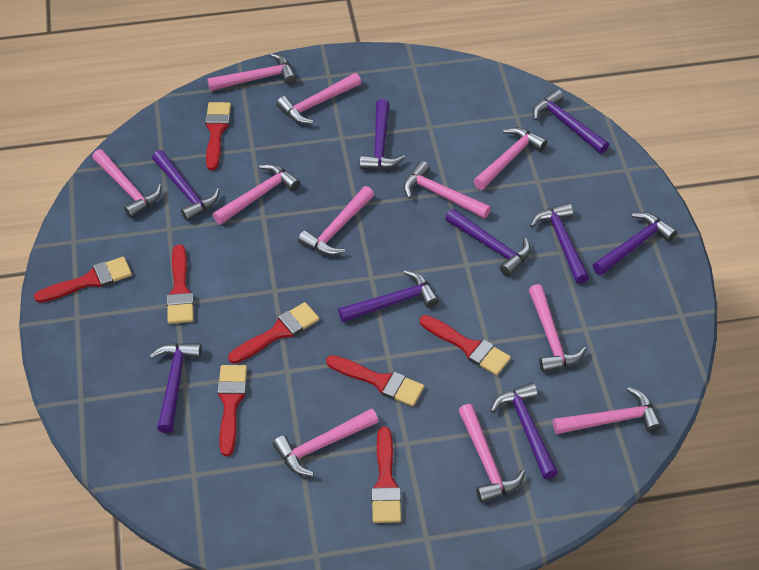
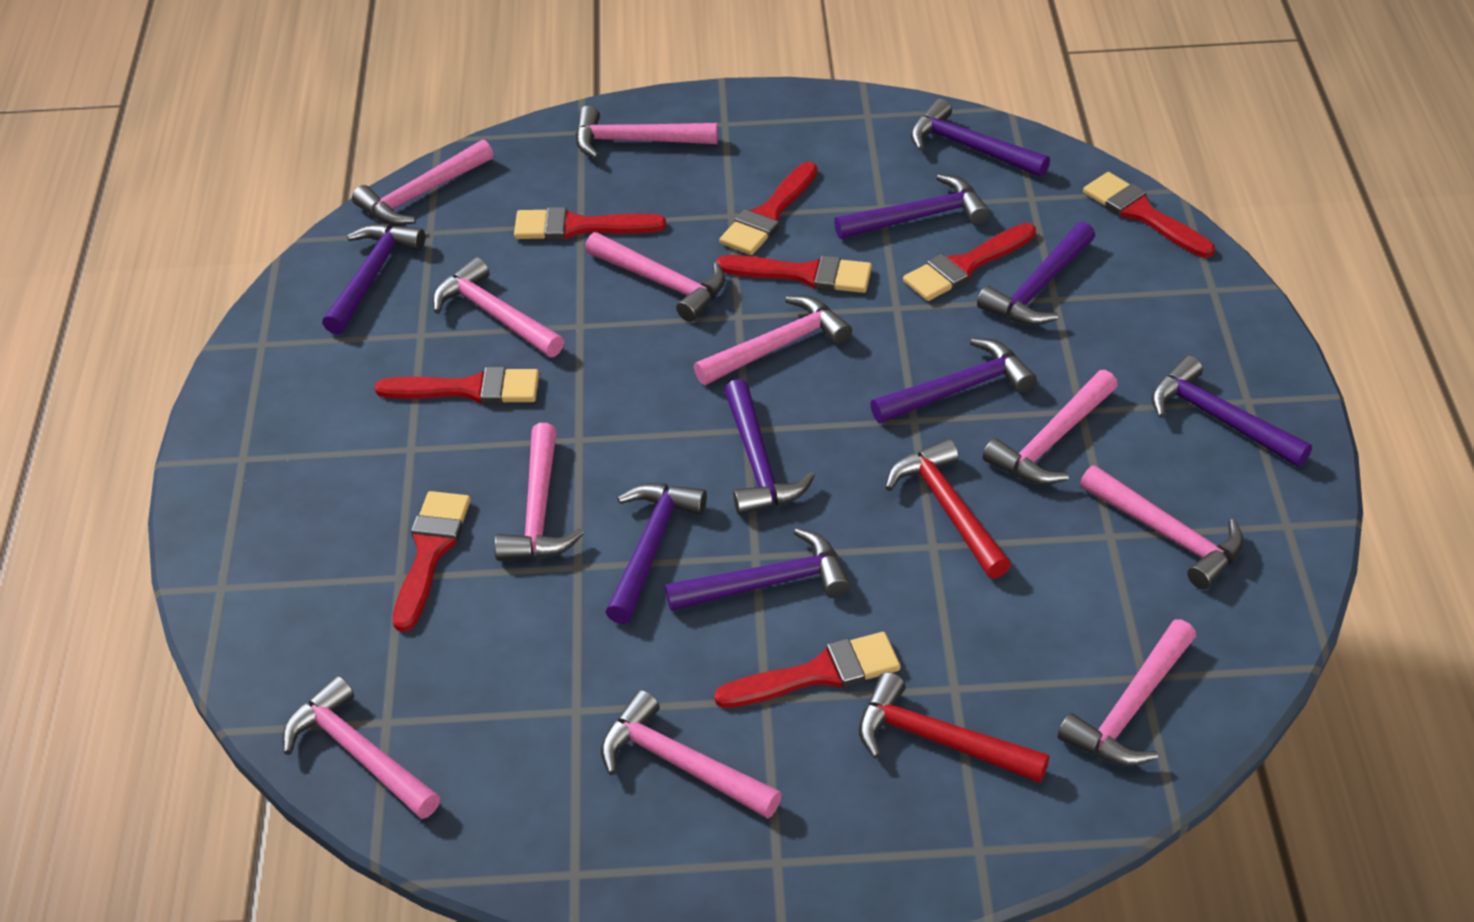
red hammer: none = 0 -> [859,672,1049,783] [885,438,1011,579] = 2

